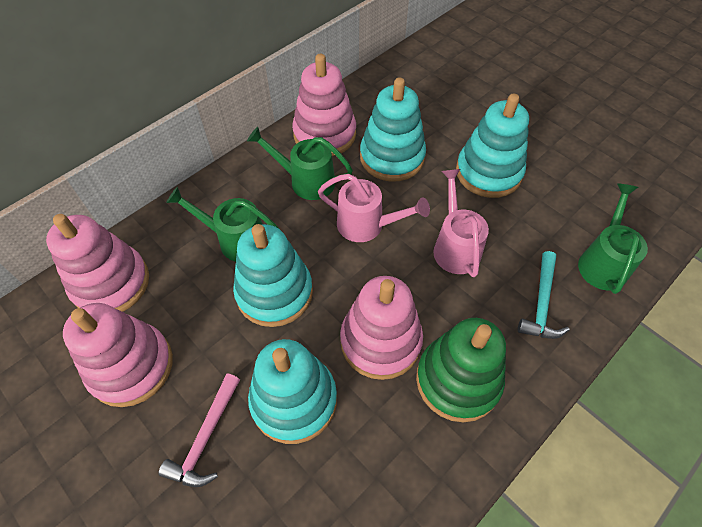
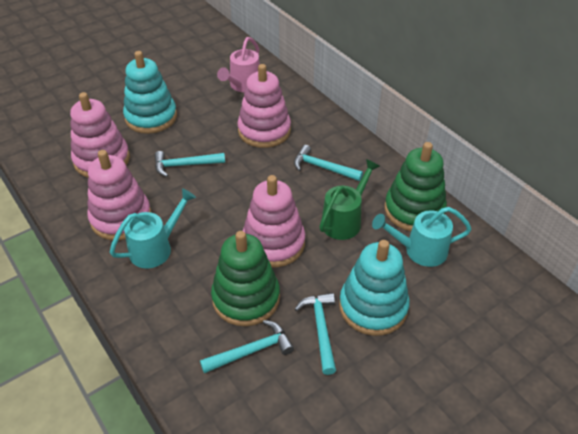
green stacking toy: [416,318,506,422] = 1 -> [211,231,280,326] [385,142,447,231] = 2
green watering can: [166,187,279,262] [247,127,353,200] [578,184,648,294] = 3 -> [319,159,380,240] = 1
pink hammer: [158,374,240,487] = 1 -> none = 0
pink watering can: [318,174,430,242] [433,169,489,277] = 2 -> [217,37,260,92] = 1
turquoise hammer: [518,251,569,339] = 1 -> [155,151,225,177] [200,320,294,373] [294,145,363,181] [295,293,336,375] = 4
turquoise stacking toy: [233,224,313,327] [248,339,337,444] [360,77,426,182] [456,94,529,198] = 4 -> [123,51,177,134] [339,240,410,336] = 2
turquoise watering can: none = 0 -> [110,188,196,268] [372,207,471,267] = 2

